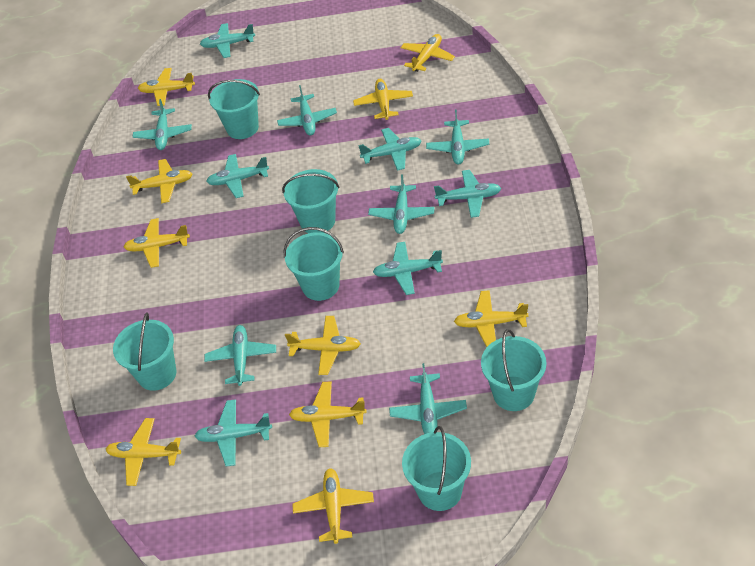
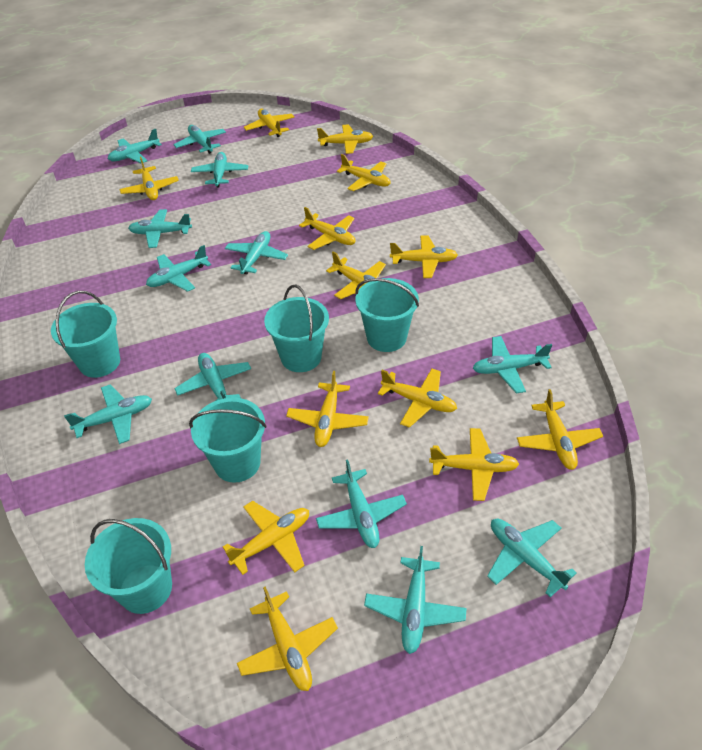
turquoise bucket: [113,312,176,391] [208,79,260,139] [282,169,339,233] [284,227,344,301] [402,426,471,511] [481,329,546,411] = 6 -> [51,291,120,378] [85,518,172,614] [189,398,267,483] [264,285,329,372] [356,278,419,352] = 5
yellow plane: [106,418,181,486] [124,218,190,268] [126,159,192,203] [138,68,195,106] [285,316,361,375] [289,381,367,447] [292,468,374,544] [353,79,413,120] [401,34,455,72] [454,290,528,347] = 10 -> [120,157,179,200] [223,501,309,575] [237,586,338,691] [244,109,295,137] [286,371,369,447] [299,207,355,250] [317,125,373,154] [326,251,386,299] [337,154,391,191] [378,369,457,428] [390,235,458,278] [429,428,519,501] [517,389,603,470] = 13

